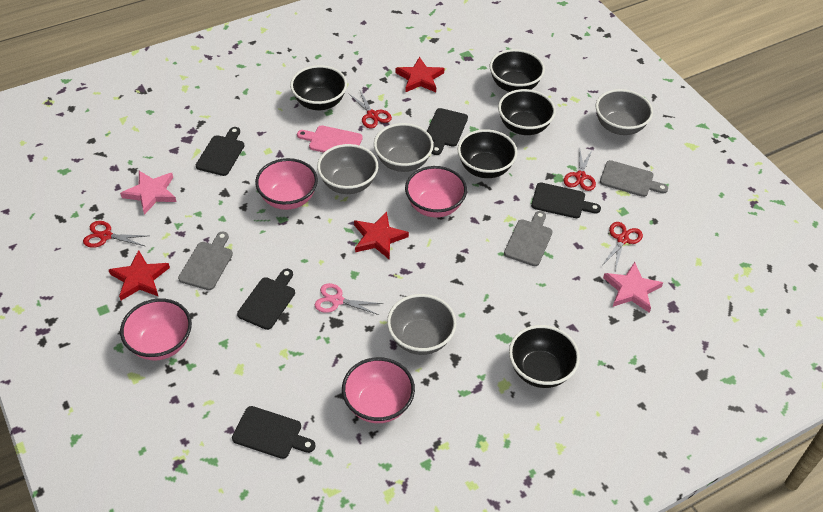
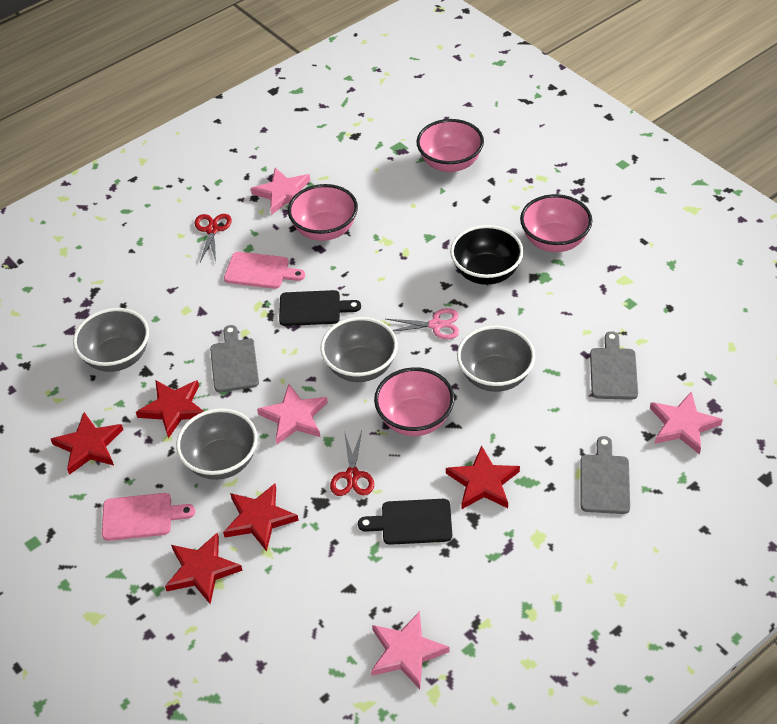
black bowl: [290,65,347,110] [458,129,518,178] [489,49,545,92] [498,89,556,135] [509,325,580,388] = 5 -> [450,225,524,285] = 1
black cutting board: [196,127,245,176] [232,406,316,459] [237,269,295,330] [427,108,468,155] [531,182,601,218] = 5 -> [279,290,361,326] [358,499,452,545] = 2
pink cutting board: [297,125,363,153] = 1 -> [102,493,195,541] [224,252,305,289] = 2
pink star: [120,171,177,215] [603,262,663,313] = 2 -> [251,168,310,215] [257,384,328,444] [371,611,450,689] [650,391,723,455] = 4
red scissors: [83,221,148,248] [349,91,392,128] [564,147,596,191] [603,222,643,271] = 4 -> [195,214,232,262] [330,431,374,496] = 2
red star: [109,250,170,301] [354,212,409,260] [395,56,445,92] = 3 -> [51,412,123,475] [136,380,204,438] [165,532,243,604] [223,483,299,552] [446,446,520,510] = 5

